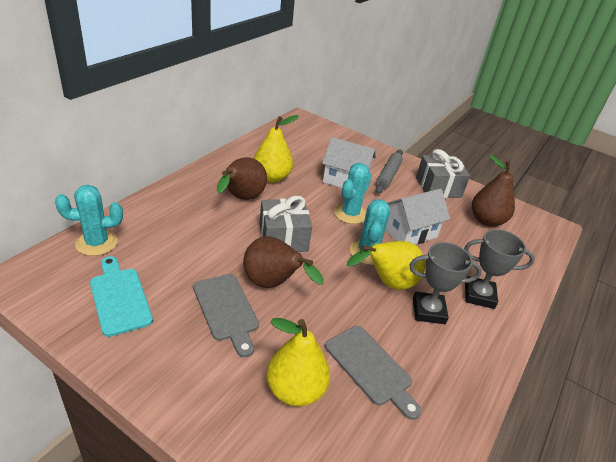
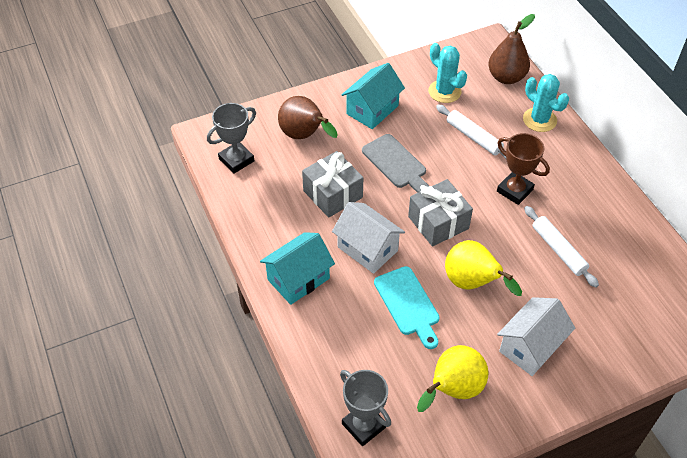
brown pear: [217,157,267,200] [243,236,324,288] [472,155,515,227] = 3 -> [278,96,338,139] [488,14,535,84] = 2
brown trophy: none = 0 -> [497,133,550,205] = 1
grey cutting board: [193,274,259,357] [325,326,421,420] = 2 -> [362,134,429,193] = 1
grey rolling pin: [376,150,403,194] = 1 -> none = 0
turquoise cactus: [55,185,123,256] [334,163,372,224] [350,199,390,265] = 3 -> [428,43,467,103] [523,74,569,132] = 2
turquoise house: none = 0 -> [260,232,335,305] [341,63,405,129] = 2
white rolling pin: none = 0 -> [436,104,506,159] [524,206,599,288] = 2
yellow pear: [254,115,299,183] [267,318,330,406] [347,241,425,290] = 3 -> [417,345,488,412] [445,240,522,296] = 2

